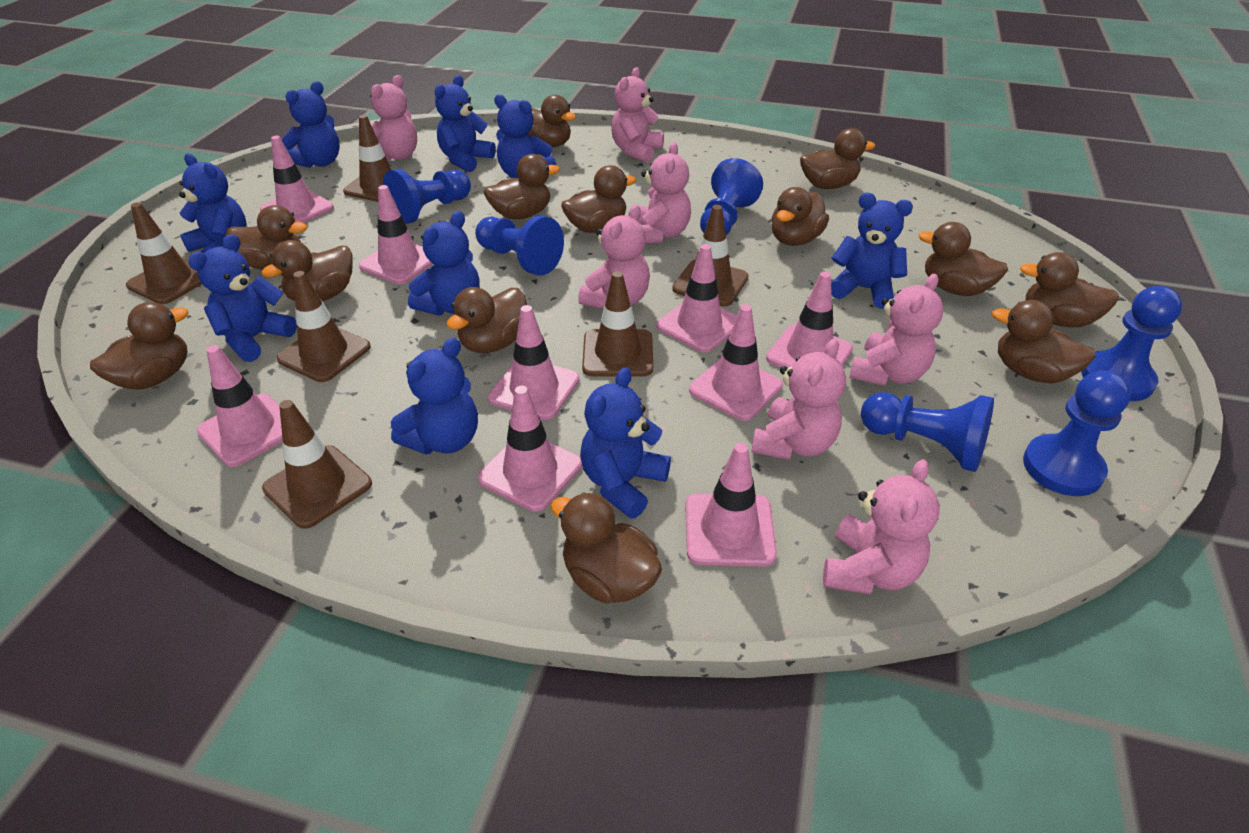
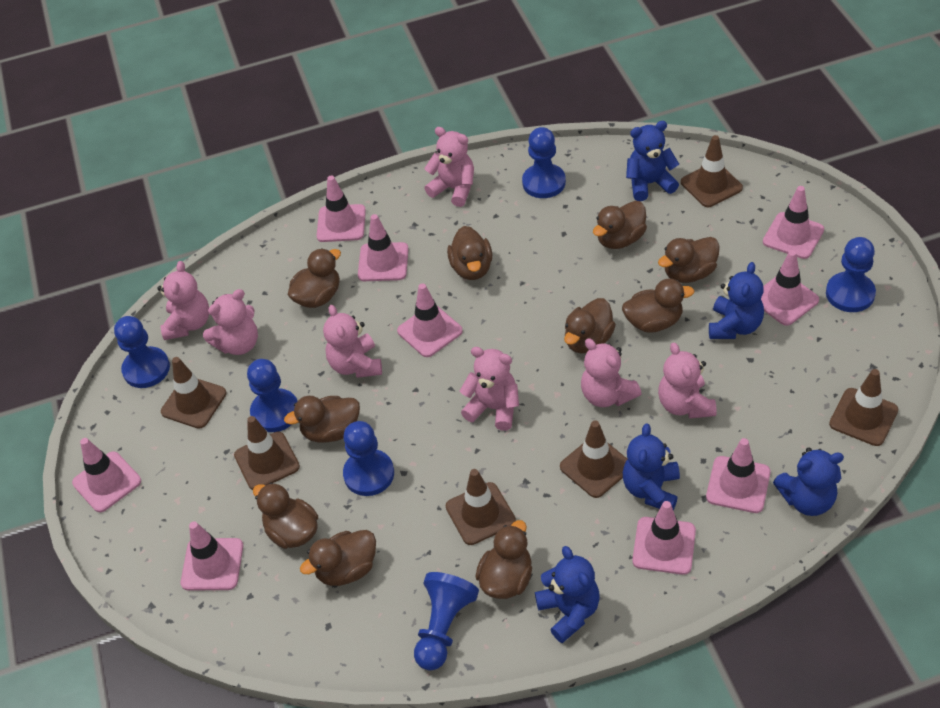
blue teddy bear: [179,153,247,253] [188,234,297,362] [281,81,340,168] [391,338,478,455] [408,211,480,316] [435,75,496,172] [494,94,556,178] [580,367,671,519] [831,193,913,309] = 9 -> [535,546,600,643] [623,423,680,510] [626,121,679,201] [709,262,764,339] [773,448,844,516] = 5
brown duck: [90,302,189,389] [225,205,307,270] [261,240,353,301] [446,287,527,353] [484,154,560,219] [528,95,576,148] [551,492,662,603] [561,165,636,233] [772,187,829,246] [800,128,875,189] [919,222,1008,296] [992,300,1096,384] [1020,252,1119,327] = 13 -> [253,483,318,549] [284,396,360,442] [288,248,341,308] [300,530,376,586] [447,226,492,280] [475,520,532,599] [564,298,616,353] [593,201,647,249] [622,278,694,333] [658,237,720,283] = 10

